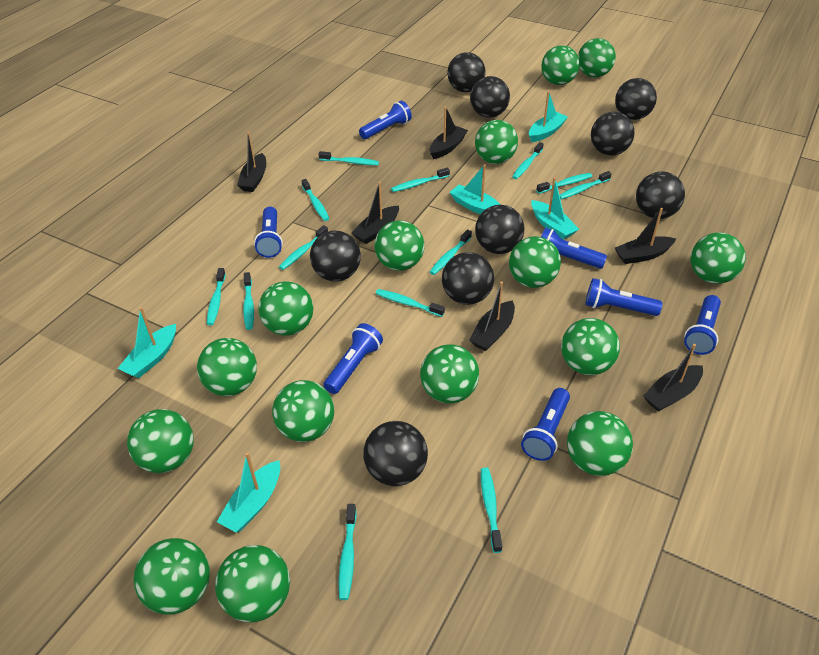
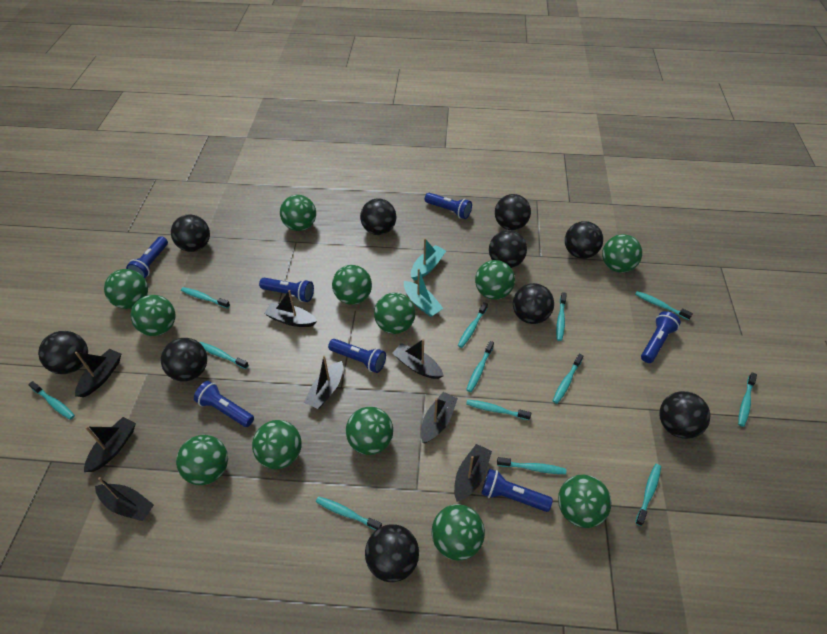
black ball: [310,231,361,281] [363,421,428,486] [442,252,494,305] [447,52,485,92] [470,76,510,118] [475,205,524,254] [591,112,635,155] [615,78,657,120] [636,171,685,219] = 9 -> [38,331,88,374] [161,338,207,382] [171,214,210,252] [360,198,396,235] [365,524,419,582] [489,230,527,268] [495,194,531,230] [513,283,554,324] [565,221,603,259] [659,391,711,439] = 10
black boat: [237,131,266,192] [351,182,399,244] [430,107,468,159] [469,281,515,351] [615,208,676,264] [643,344,703,412] = 6 -> [75,349,121,397] [84,417,136,472] [95,477,154,521] [264,290,317,327] [304,356,343,409] [392,339,444,379] [421,392,458,443] [454,444,492,502] = 8
green ball: [127,409,194,473] [134,538,210,615] [197,338,257,396] [215,545,290,622] [258,281,313,336] [272,380,334,442] [375,220,424,271] [420,344,479,403] [475,120,518,164] [509,236,561,288] [541,45,580,85] [561,318,620,375] [567,411,633,476] [578,38,616,78] [691,232,746,284] = 15 -> [104,269,148,309] [131,295,176,336] [176,435,228,485] [252,420,302,469] [280,195,316,231] [332,265,372,305] [346,407,393,455] [374,293,415,334] [432,504,485,560] [475,260,515,300] [558,474,611,528] [602,234,642,273] = 12
turquoise boat: [118,307,176,378] [217,452,280,532] [450,164,501,214] [529,91,568,142] [531,177,579,240] = 5 -> [404,269,444,317] [411,238,446,281] = 2

